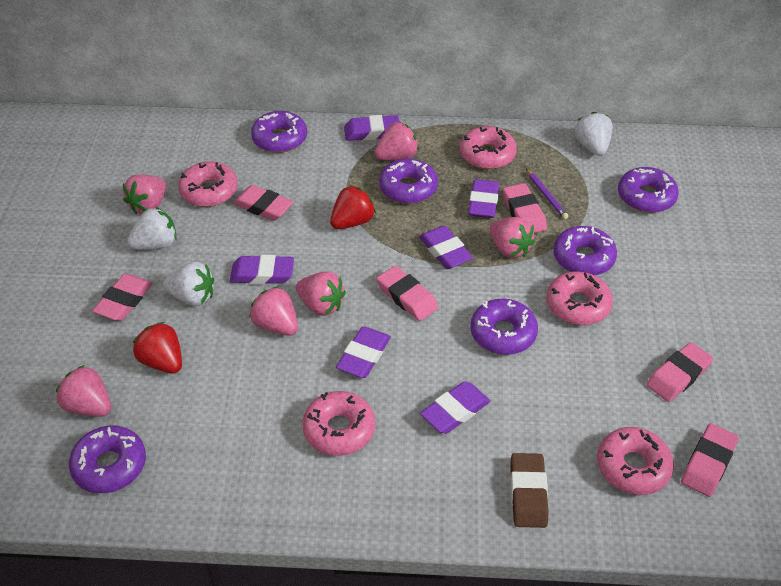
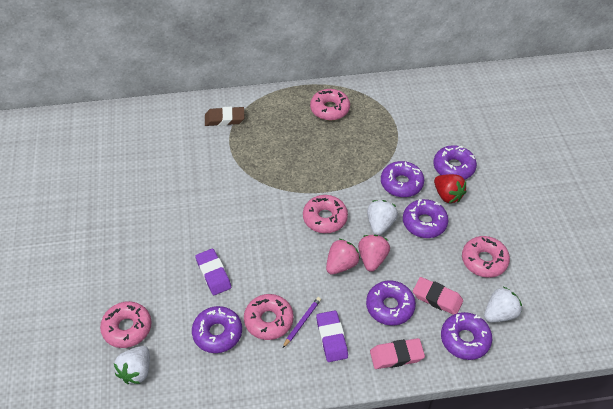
pink eraser: [92,274,153,321] [233,185,293,221] [377,266,439,321] [503,183,547,233] [646,342,713,402] [681,423,739,497] = 6 -> [370,338,425,369] [413,277,463,315] = 2
pink strawberry: [56,365,111,416] [123,174,166,214] [249,286,298,336] [296,271,346,316] [375,122,419,160] [490,217,535,258] = 6 -> [326,238,360,275] [358,235,390,272] = 2
purple eraser: [230,255,294,284] [336,326,391,378] [344,115,399,141] [419,226,473,269] [420,381,490,434] [468,179,499,218] = 6 -> [195,249,231,295] [316,311,348,362] = 2
red strawberry: [133,322,182,374] [330,185,376,229] = 2 -> [434,174,467,203] = 1

